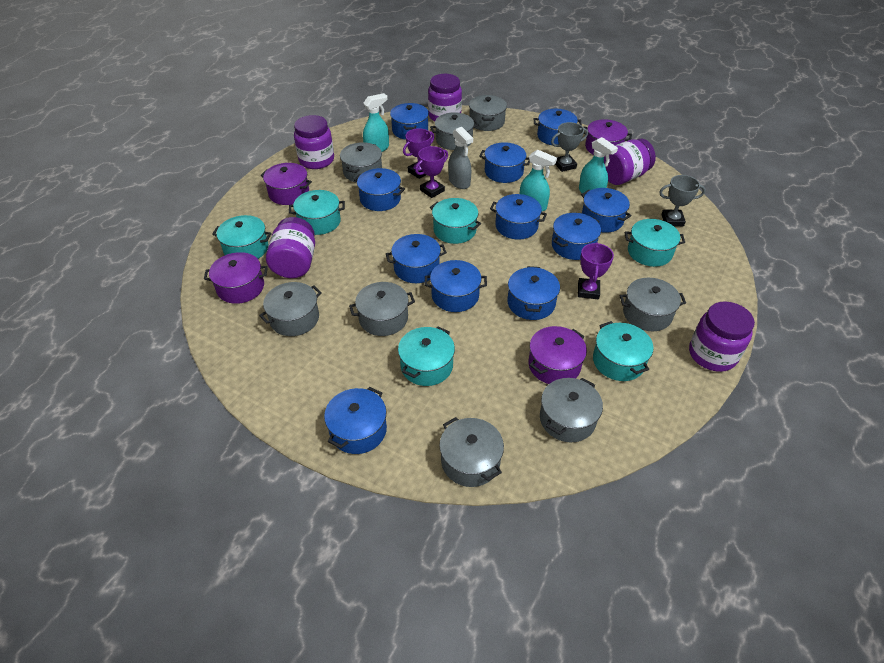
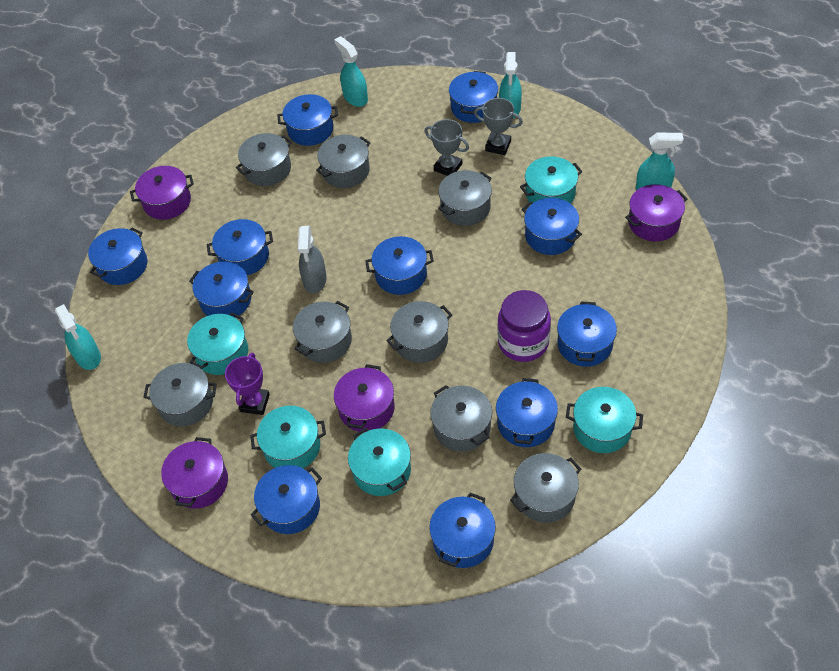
purple jar: [266,217,315,278] [294,115,334,169] [428,74,462,122] [604,139,656,185] [689,301,755,372] = 5 -> [497,290,551,362] = 1
purple trophy: [403,128,434,179] [415,146,448,198] [578,242,614,299] = 3 -> [225,353,270,415] = 1
turquoise pot: [212,215,272,259] [289,190,345,235] [398,327,455,386] [430,198,481,244] [593,321,653,381] [625,219,685,267] = 6 -> [187,312,248,375] [250,406,326,468] [348,427,411,496] [520,156,583,204] [566,387,643,453] = 5
turquoise spray bottle: [363,93,389,152] [520,150,557,211] [579,137,618,196] = 3 -> [55,304,101,370] [334,36,368,107] [499,52,522,118] [636,132,684,190] = 4

